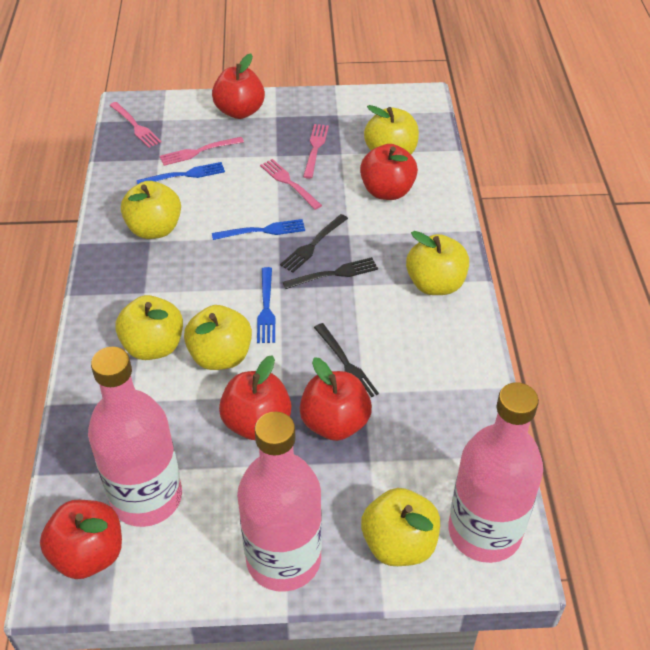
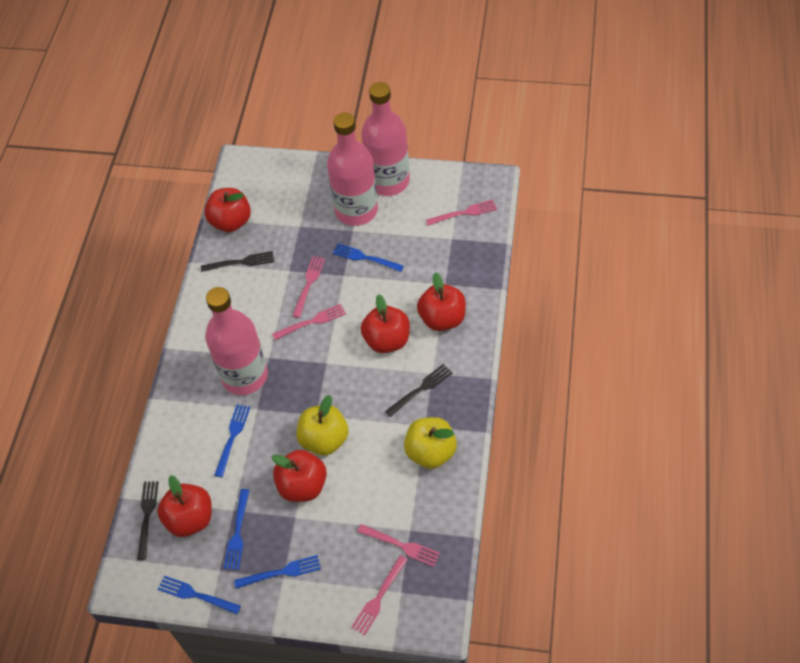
blue fork: [137,162,225,184] [212,219,305,240] [257,267,275,343] = 3 -> [158,576,241,614] [214,404,250,477] [224,489,249,570] [234,555,321,589] [333,243,404,272] = 5
pink fork: [109,102,162,148] [159,137,244,166] [260,159,322,210] [303,124,329,179] = 4 -> [272,304,346,340] [292,256,325,318] [351,555,408,635] [357,524,440,567] [426,199,497,226] = 5
yellow apple: [115,295,183,360] [121,181,181,239] [184,305,252,370] [361,488,440,566] [364,105,419,154] [406,231,469,295] = 6 -> [297,395,349,456] [404,417,457,469] = 2

